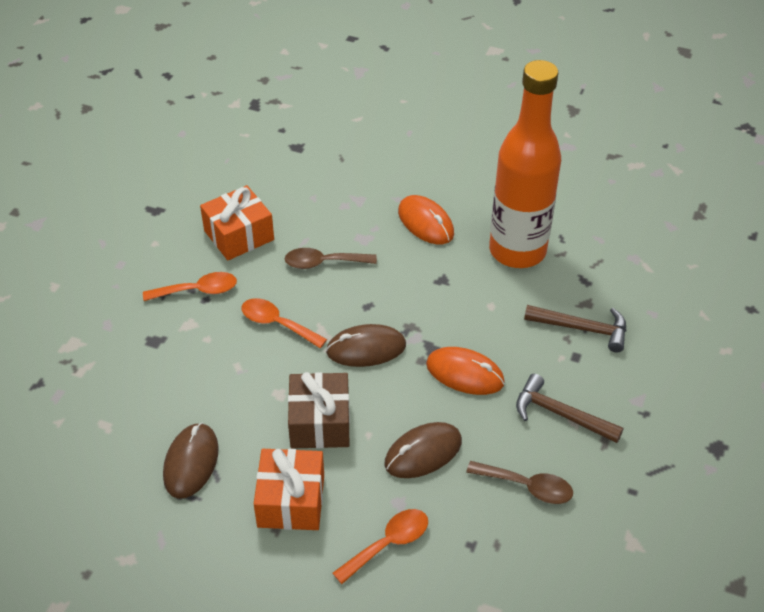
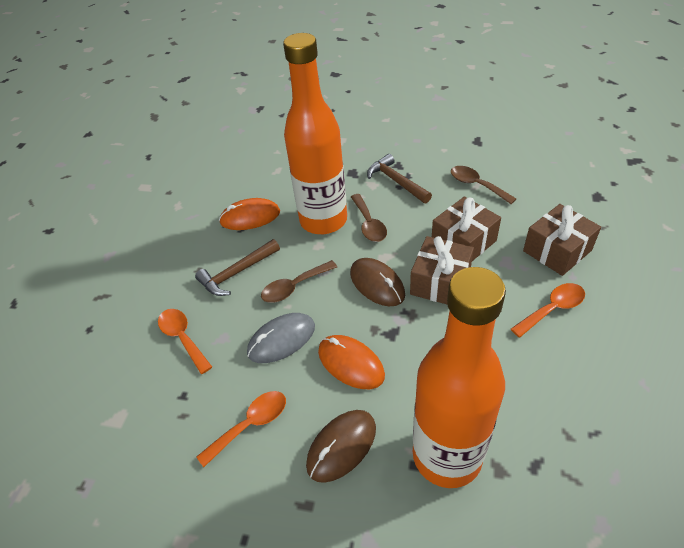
brown gift: [288,372,350,449] = 1 -> [410,236,474,304] [432,196,501,261] [523,204,601,276] = 3
brown mouse: [163,422,219,498] [326,324,406,367] [384,422,462,478] = 3 -> [306,410,376,483] [350,258,405,306] = 2
brown spoon: [285,248,377,269] [466,461,573,504] = 2 -> [261,260,337,303] [351,194,387,242] [451,166,516,204] = 3
grey mouse: none = 0 -> [247,313,315,363] = 1
orange bottle: [489,60,561,268] = 1 -> [283,33,347,234] [413,267,506,488] = 2
orange gift: [200,185,274,260] [254,449,324,530] = 2 -> none = 0

